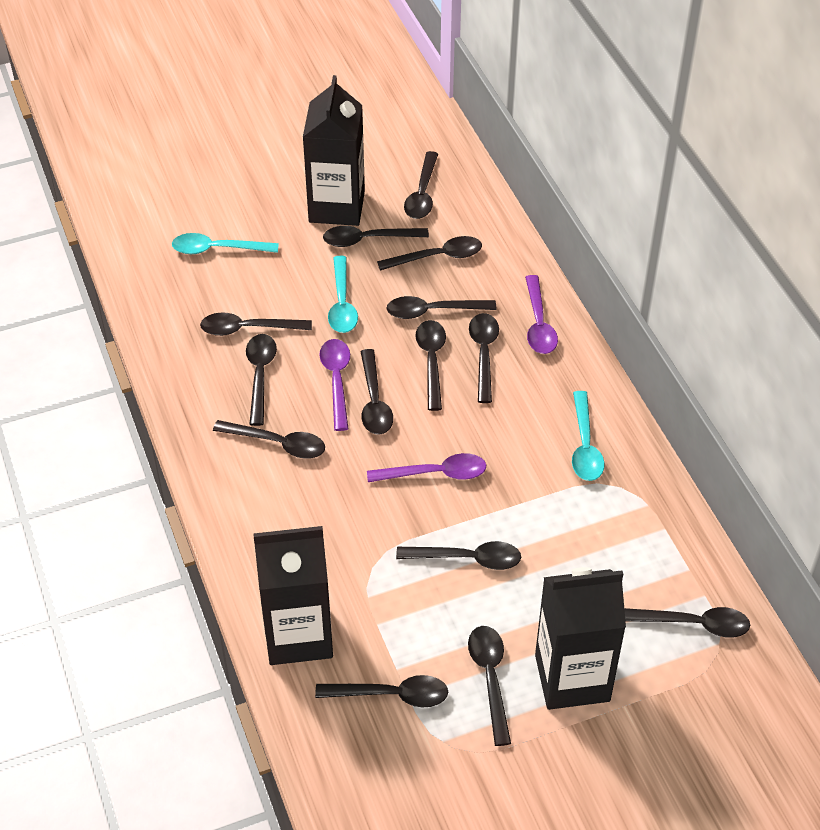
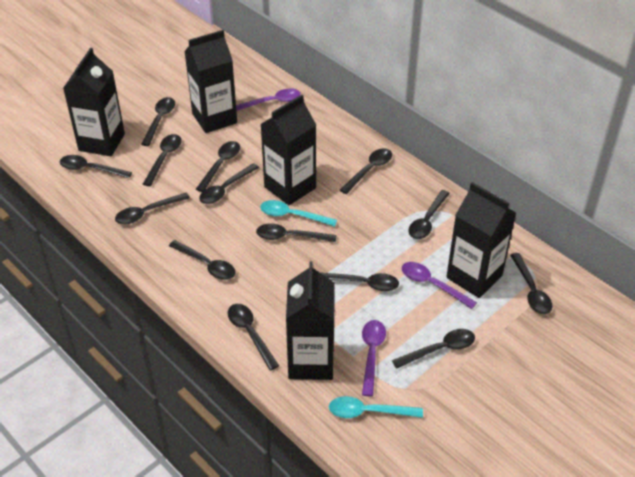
black carton: [253,526,333,665] [303,75,365,226] [535,567,626,710] = 3 -> [63,48,125,156] [184,30,237,133] [261,95,316,205] [286,262,335,380] [446,182,516,298] = 5
turquoise spoon: [172,233,279,254] [328,256,358,333] [572,391,604,481] = 3 -> [260,200,337,227] [329,396,423,418] = 2

